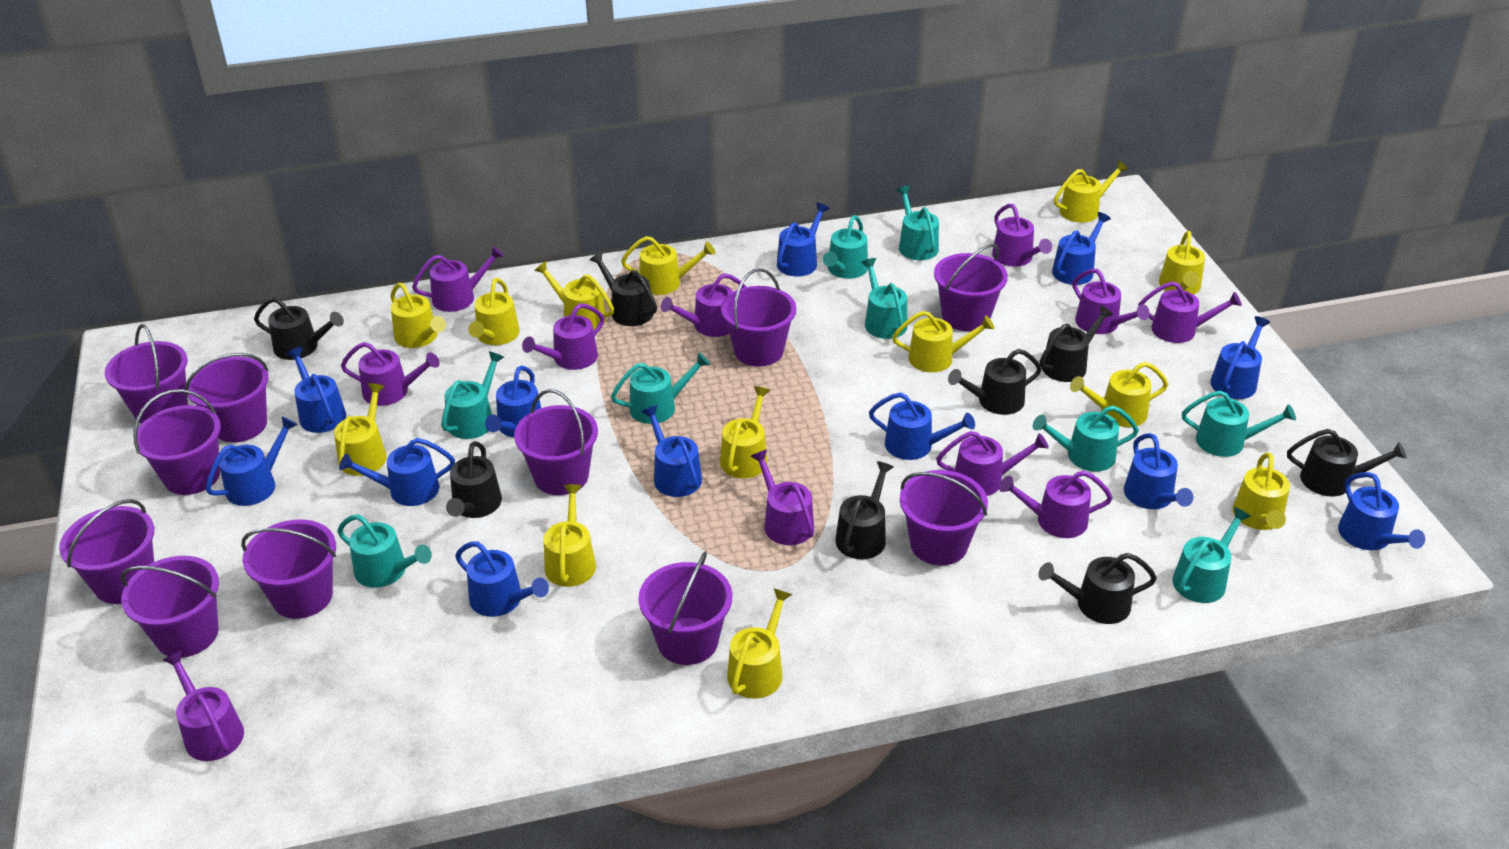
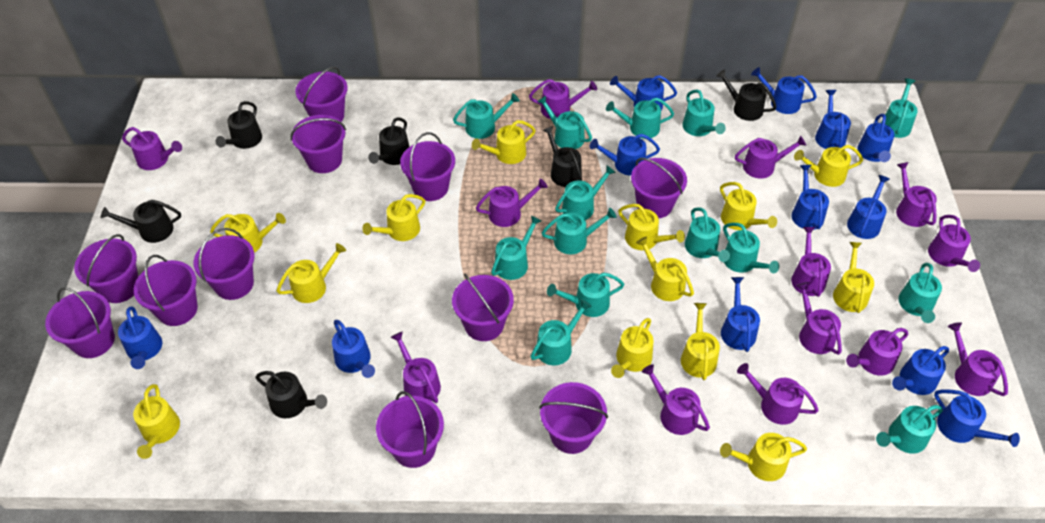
black watering can: [254,297,344,360] [446,441,502,518] [590,252,657,326] [835,461,894,559] [948,349,1042,415] [1038,553,1157,624] [1040,305,1114,382] [1287,429,1407,496] = 8 -> [101,200,181,243] [216,101,262,149] [255,371,327,418] [368,117,410,165] [543,126,582,187] [716,69,776,121] = 6
purple watering can: [163,650,244,761] [341,342,440,406] [412,246,504,312] [522,303,604,370] [661,273,746,337] [751,449,814,545] [936,431,1049,496] [992,204,1052,267] [999,471,1113,538] [1073,269,1150,334] [1138,282,1242,343] = 11 -> [122,127,182,170] [390,331,441,403] [476,178,548,227] [529,79,597,119] [642,364,710,435] [735,136,806,178] [737,363,819,425] [791,227,831,297] [796,282,842,355] [846,328,908,376] [896,162,937,227] [928,215,980,272] [948,322,1008,396] = 13
turquoise watering can: [337,514,432,588] [441,351,504,439] [611,352,710,424] [823,215,868,279] [861,258,907,339] [896,186,939,260] [1033,406,1139,471] [1173,507,1251,603] [1182,391,1296,457] = 9 -> [453,93,520,139] [491,216,541,280] [531,299,592,365] [537,96,592,149] [542,208,617,255] [547,273,624,317] [555,165,616,220] [606,98,674,139] [682,90,726,136] [685,207,730,262] [723,223,779,273] [876,405,943,454] [881,78,918,138] [898,263,942,323] = 14

